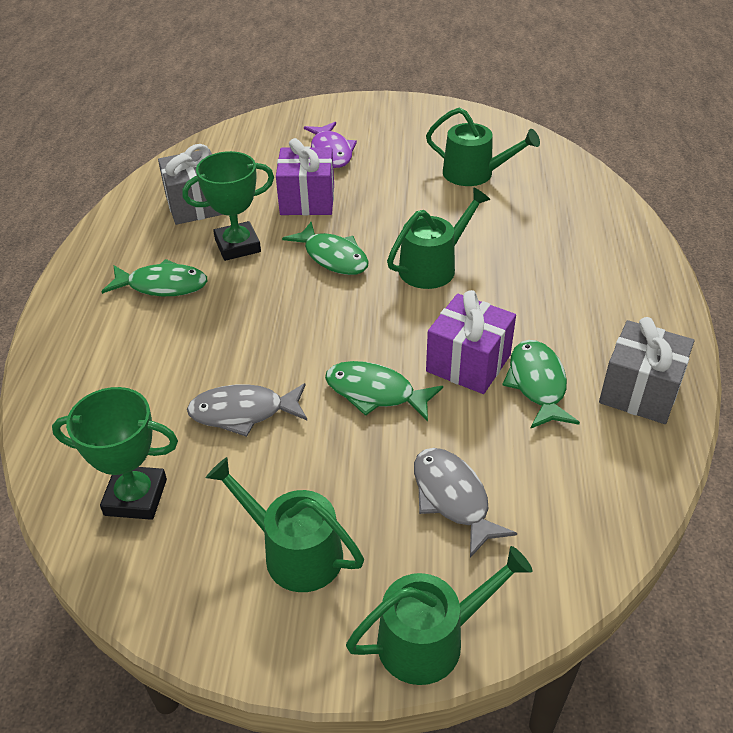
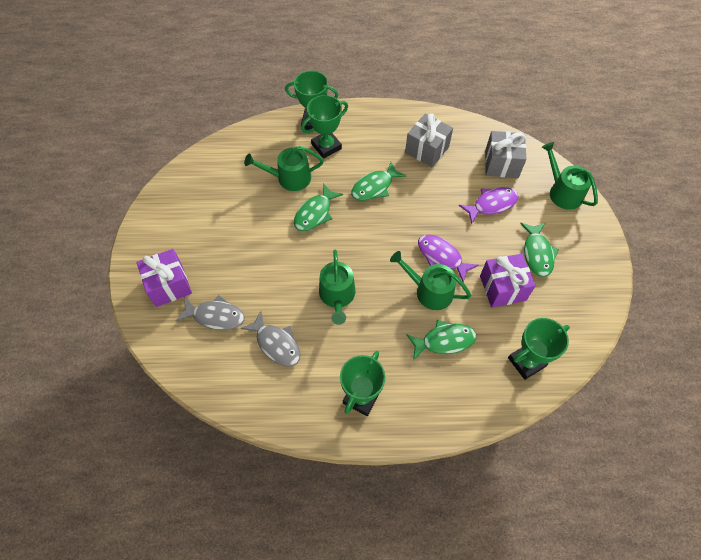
green trophy: [52,387,178,520] [182,151,274,261] = 2 -> [285,70,338,130] [301,95,348,159] [340,351,385,416] [508,318,570,380] = 4
purple fish: [304,122,357,168] = 1 -> [418,235,478,282] [459,187,518,224] = 2

